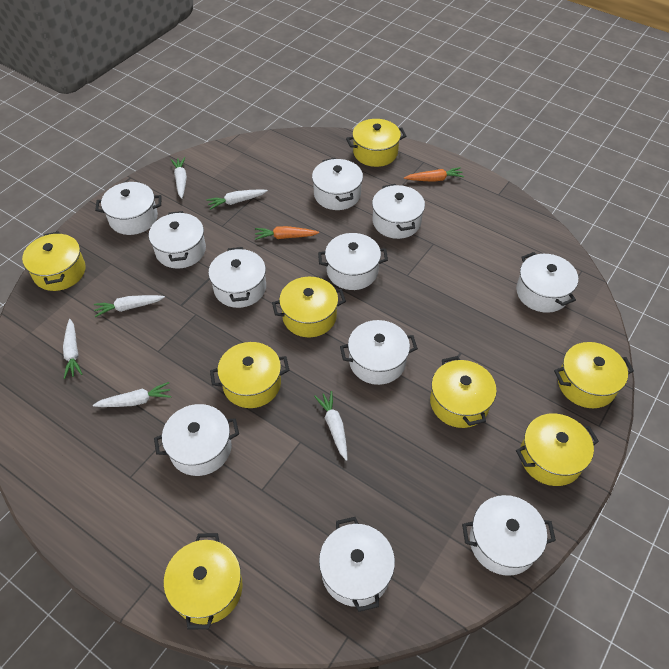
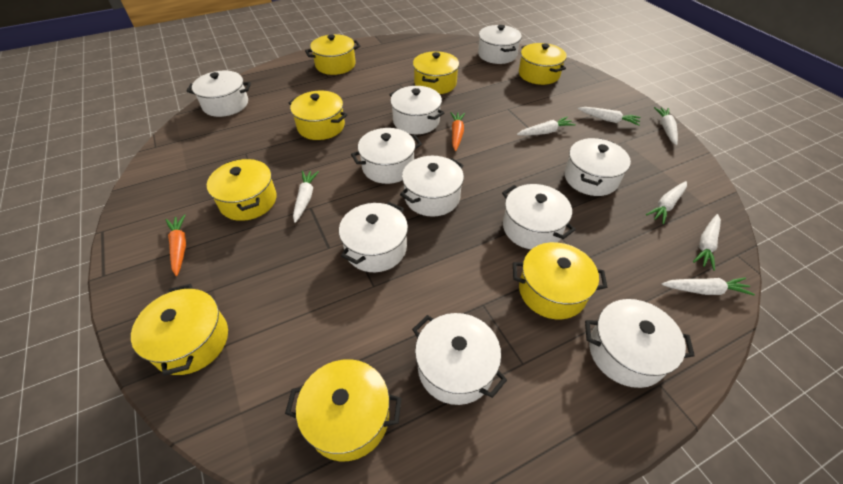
white carrot: [63,319,83,379] [93,382,171,407] [94,295,165,317] [171,157,187,199] [206,189,268,210] [314,391,347,461] = 6 -> [293,171,319,223] [517,117,576,136] [578,107,641,126] [646,181,687,224] [654,107,678,145] [661,278,755,296] [693,214,721,271] = 7
white pot: [95,182,162,235] [149,211,206,269] [154,404,239,476] [208,247,266,308] [312,158,363,210] [318,233,388,290] [319,517,395,612] [340,320,418,385] [372,184,425,239] [462,495,556,576] [516,252,578,313] = 11 -> [187,70,251,117] [339,202,408,272] [351,128,422,184] [389,86,444,134] [400,156,464,216] [412,313,507,405] [478,25,522,64] [502,184,576,249] [564,138,631,196] [585,299,695,388] = 10

